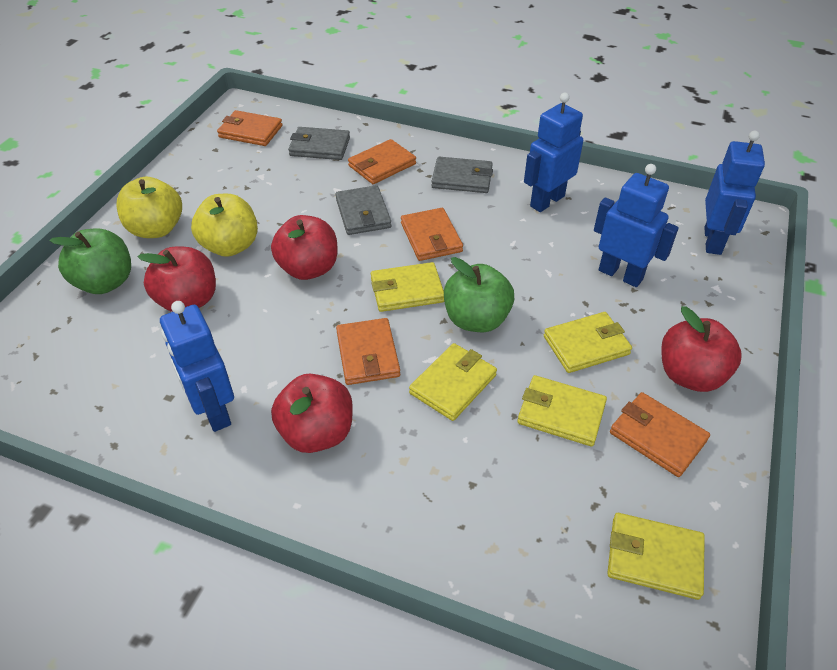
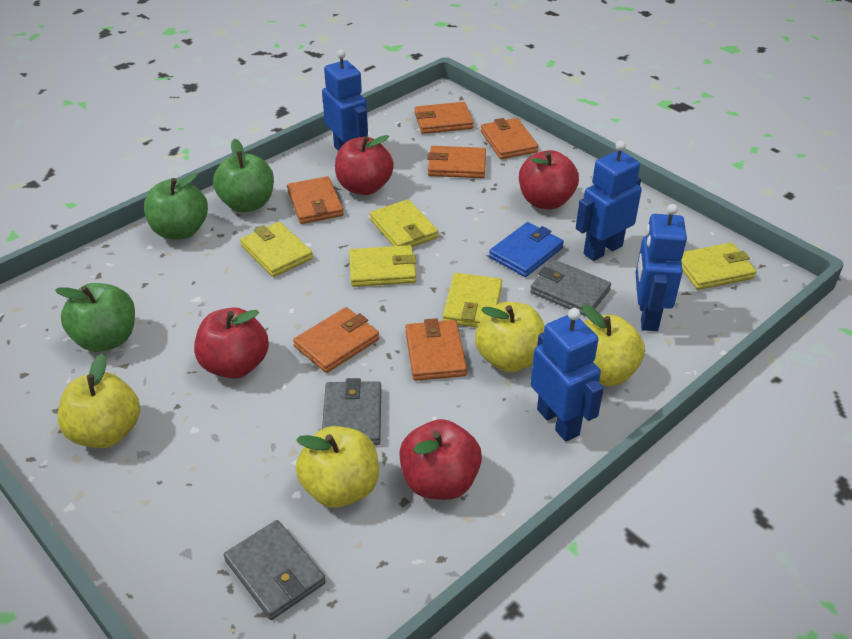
blue wallet: none = 0 -> [489,222,564,277] = 1
green apple: [49,229,131,294] [444,257,514,332] = 2 -> [55,283,135,352] [144,173,208,240] [213,139,274,212] = 3
orange wallet: [217,110,282,146] [336,318,400,385] [348,139,416,184] [401,208,463,261] [610,392,710,477] = 5 -> [287,176,344,224] [293,307,379,373] [405,318,467,381] [414,102,474,134] [427,146,486,178] [481,118,538,159] = 6
yellow apple: [116,176,182,238] [191,194,258,257] = 2 -> [58,354,140,448] [296,426,379,508] [475,302,545,372] [582,305,645,386] = 4

